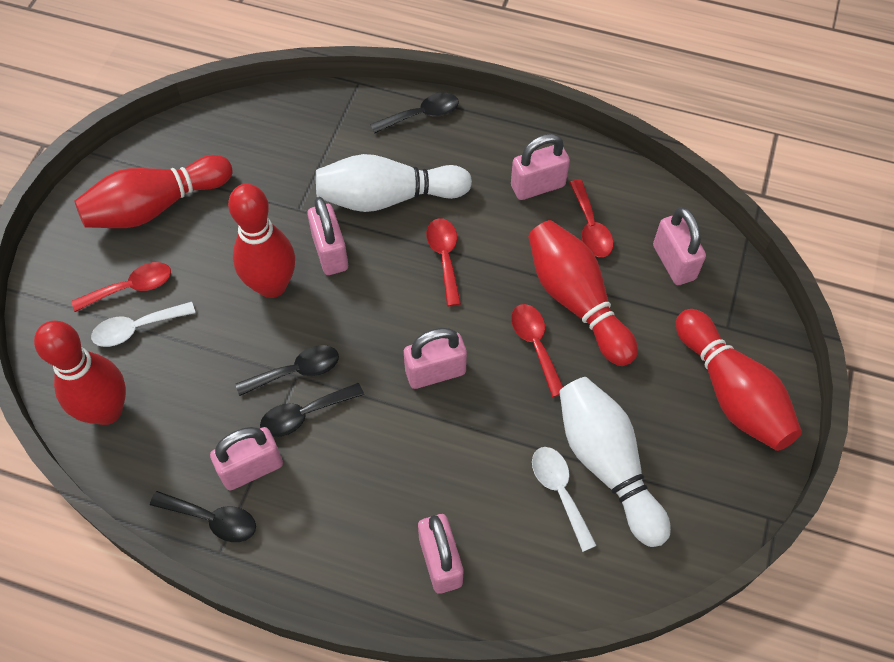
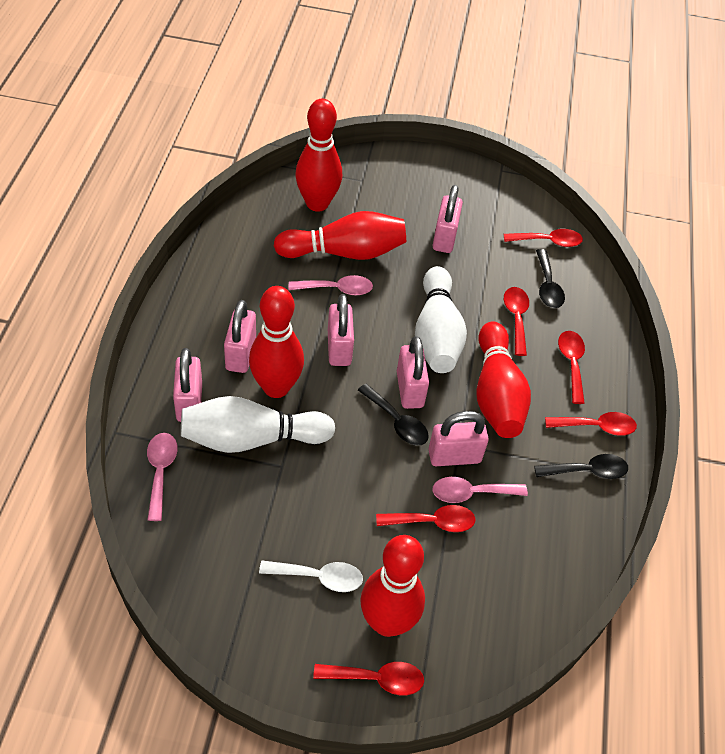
black spoon: [150,491,256,542] [236,345,339,396] [260,383,364,437] [370,93,459,133] = 4 -> [358,384,429,446] [534,454,628,479] [536,249,565,308] = 3
pink spoon: none = 0 -> [147,433,178,521] [289,275,373,295] [432,477,528,503] = 3
red spoon: [71,262,171,312] [426,218,461,306] [511,304,563,397] [569,179,614,257] = 4 -> [313,662,424,695] [376,505,476,532] [504,229,583,247] [504,287,529,356] [545,412,637,436] [558,331,585,404] = 6
white spoon: [91,302,195,347] [532,447,597,552] = 2 -> [259,561,363,592] = 1

